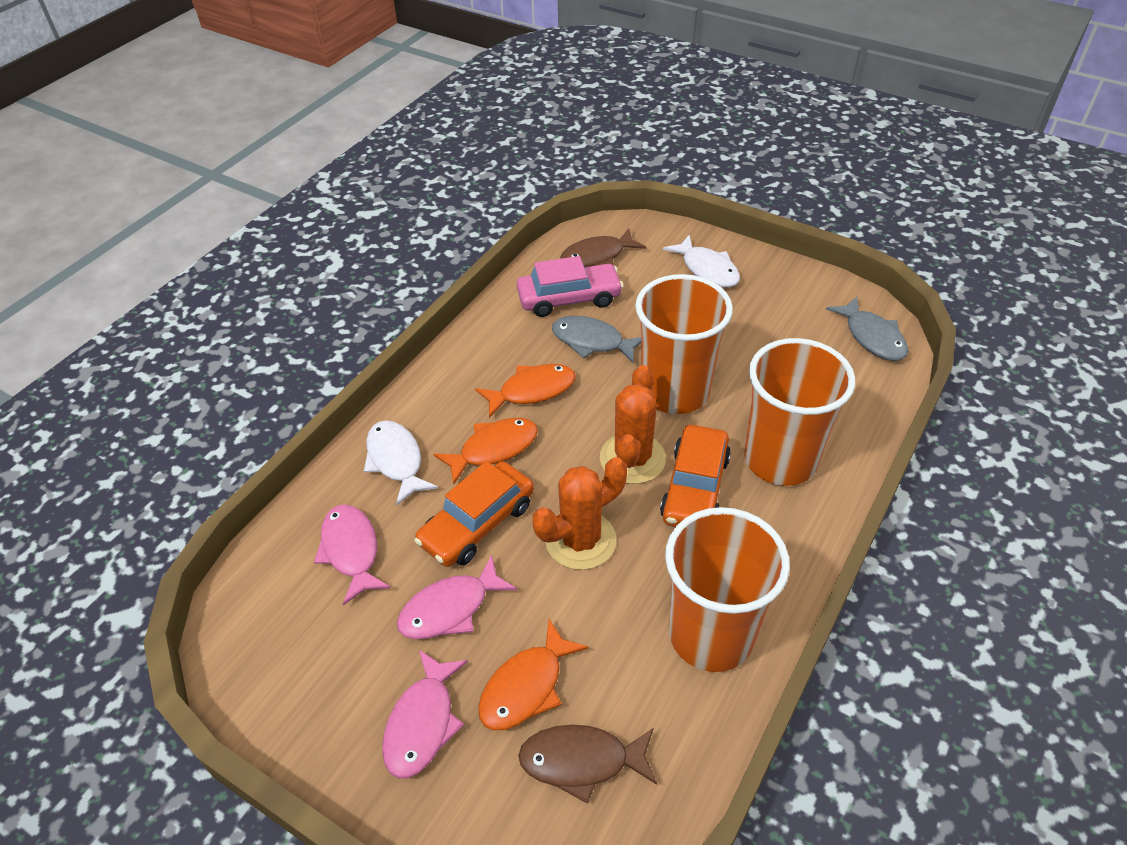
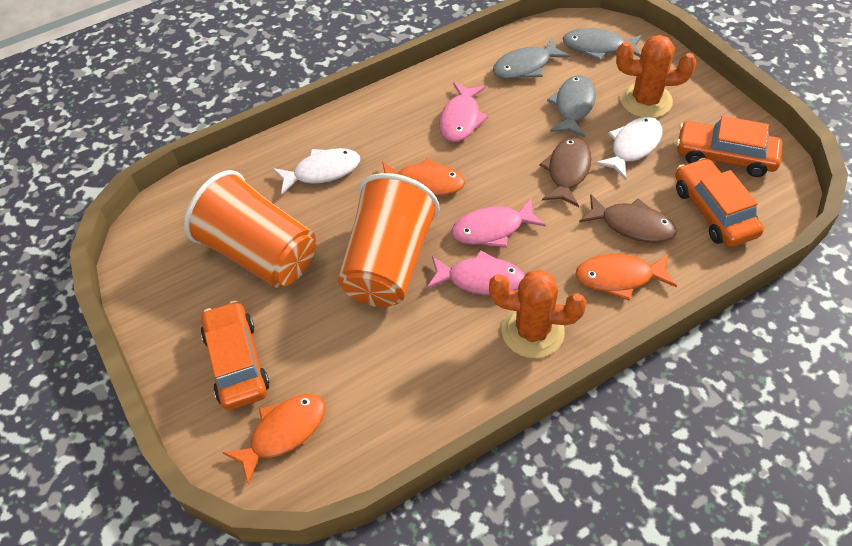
grey fish: [552,316,642,364] [826,296,908,361] = 2 -> [493,38,570,79] [547,75,596,138] [563,28,642,61] = 3
orange car: [414,461,534,567] [660,425,731,527] = 2 -> [201,301,270,410] [675,158,764,247] [676,116,783,177] = 3
orange cup: [635,274,733,414] [665,507,790,672] [744,338,855,486] = 3 -> [184,170,316,288] [338,173,440,307] = 2
pink car: [517,256,623,317] = 1 -> none = 0

